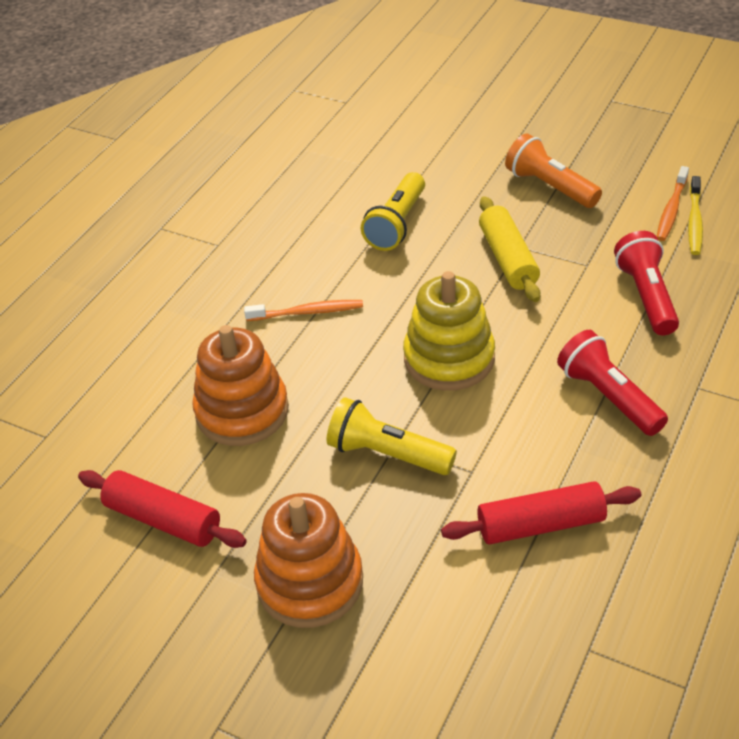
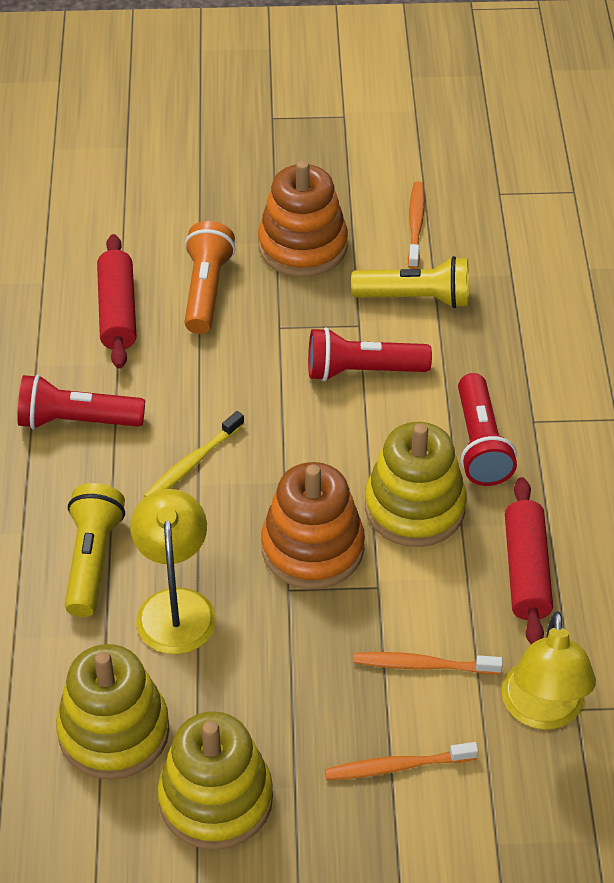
orange toothbrush: [244,300,363,321] [657,166,689,241] = 2 -> [325,742,478,780] [354,652,503,674] [408,181,425,269] = 3
red flashlight: [557,330,668,436] [614,231,679,336] = 2 -> [17,374,145,429] [308,328,432,381] [458,373,517,486] = 3
yellow lamp: none = 0 -> [130,489,216,654] [502,611,596,730] = 2
yellow rolling pin: [479,196,540,302] = 1 -> none = 0
yellow stacking toy: [403,271,495,391] = 1 -> [56,644,170,780] [157,711,273,850] [365,422,467,547] = 3

